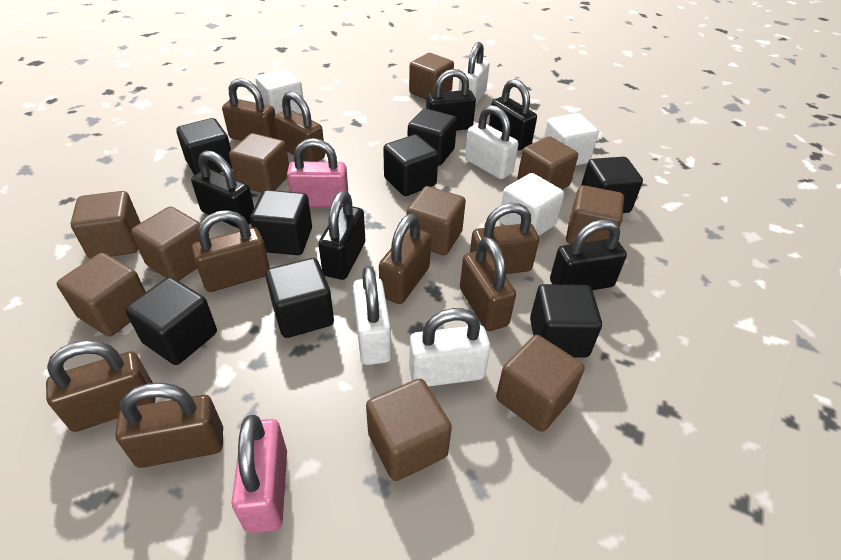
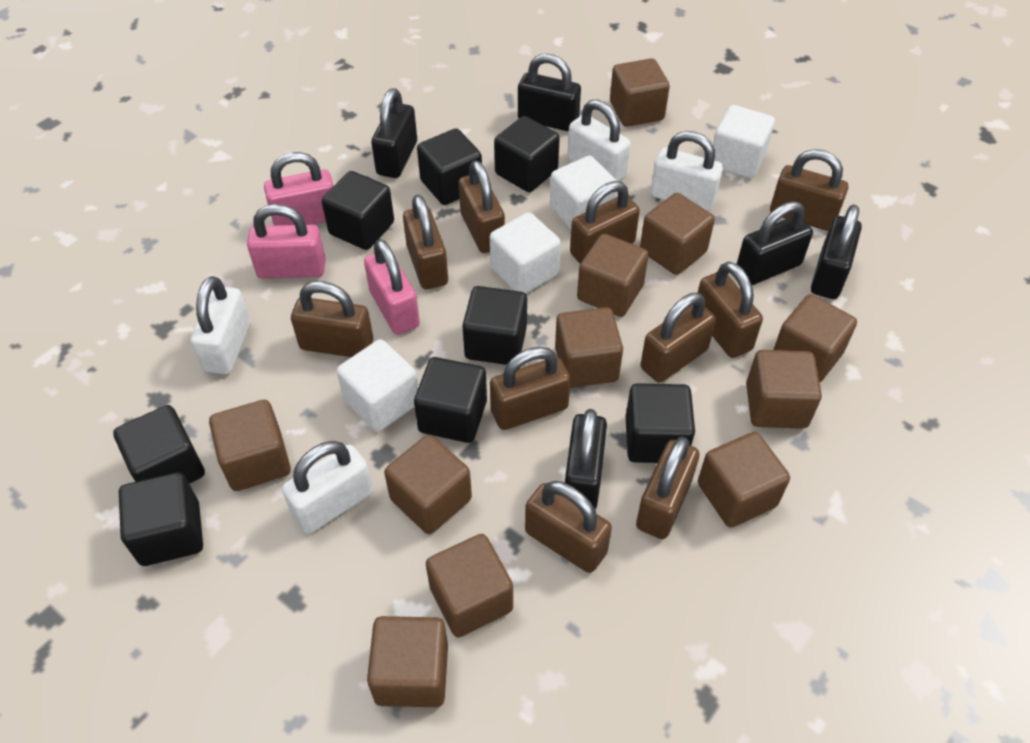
brown cube: [57,253,146,337] [71,191,141,259] [131,207,200,281] [229,133,289,193] [366,379,452,481] [406,186,466,255] [409,53,454,99] [496,335,585,432] [517,136,578,189] [566,185,624,244] = 10 -> [209,400,291,491] [367,616,448,707] [384,435,472,534] [426,534,513,637] [555,307,623,388] [577,234,649,317] [610,58,670,127] [640,193,715,275] [698,432,790,528] [746,350,822,429] [773,294,857,382] = 11
brown padlock: [46,340,155,432] [115,383,223,468] [192,210,270,292] [222,78,278,141] [274,91,325,162] [379,214,431,304] [460,237,516,331] [470,203,539,274] = 8 -> [291,281,373,357] [403,195,448,289] [458,160,505,253] [490,347,571,430] [525,481,612,573] [570,181,640,264] [636,437,699,539] [641,293,716,383] [698,261,763,358] [770,149,848,231] = 10
pink padlock: [231,415,287,533] [287,138,348,207] = 2 -> [247,204,326,278] [264,152,334,226] [364,239,420,335] = 3
white cube: [255,69,303,114] [499,173,564,236] [544,113,599,166] = 3 -> [337,339,418,432] [490,212,561,294] [550,156,617,230] [713,105,775,179] = 4

